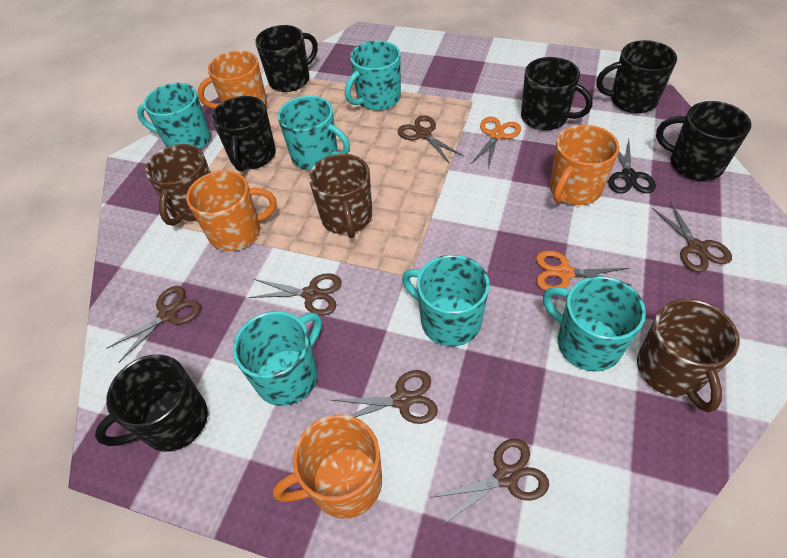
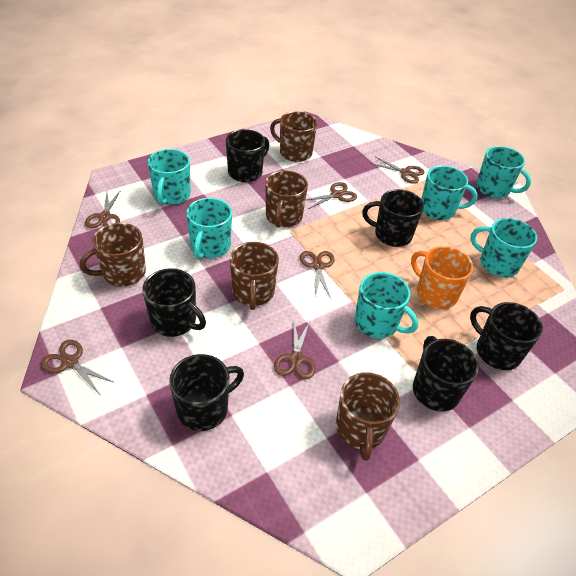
black scissors: [608,139,656,193] = 1 -> none = 0
brown mug: [145,144,211,226] [309,154,372,238] [637,299,740,412] = 3 -> [80,223,146,287] [230,242,279,310] [265,170,308,228] [270,111,317,162] [336,372,400,461] = 5
orange mug: [186,170,276,251] [198,50,267,109] [273,414,382,519] [550,125,619,205] = 4 -> [411,246,473,309] = 1
orange scissors: [470,117,521,169] [536,251,632,290] = 2 -> none = 0

